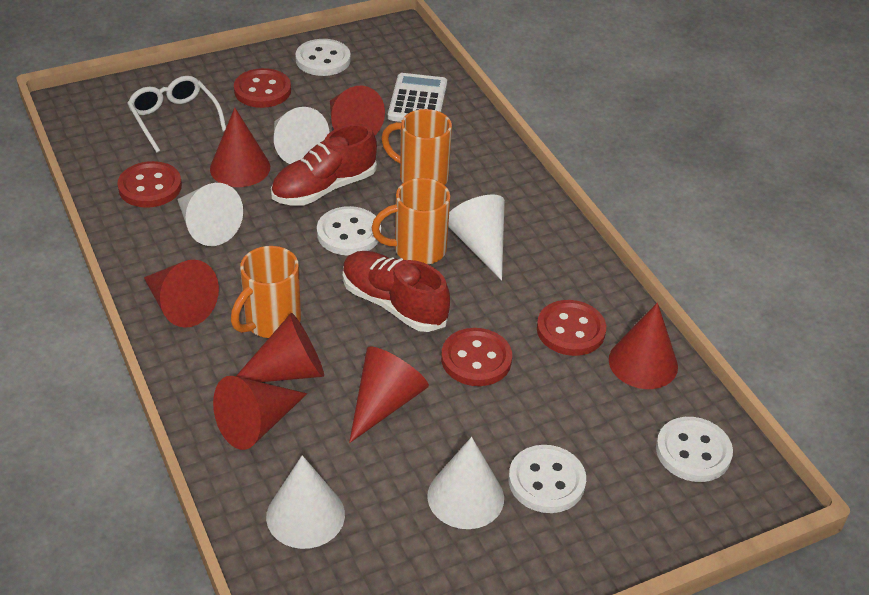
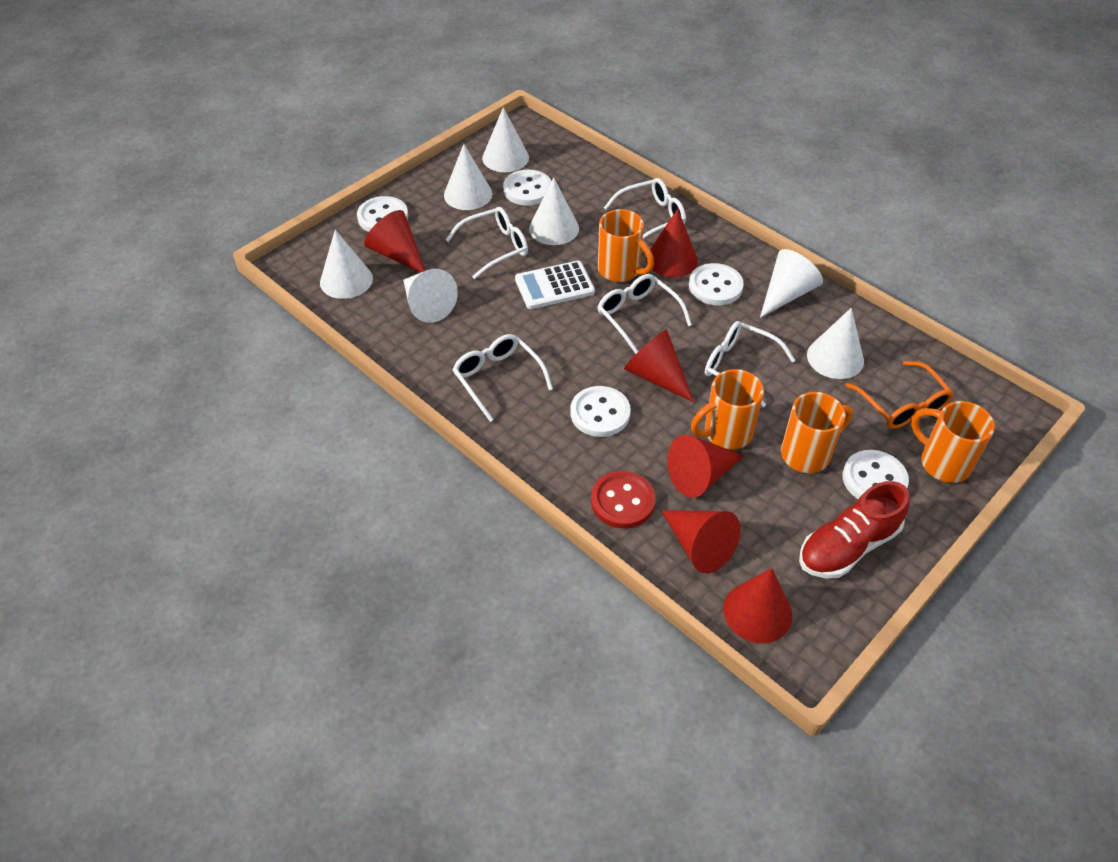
orange glasses: none = 0 -> [845,361,954,429] = 1
orange mug: [231,246,301,338] [372,178,450,265] [381,109,452,185] = 3 -> [598,209,654,282] [691,369,764,450] [781,392,853,473] [911,401,995,483] = 4
red button: [117,161,182,208] [234,68,291,108] [441,328,512,386] [537,300,606,356] = 4 -> [591,471,656,529] = 1
red cone: [144,260,219,328] [210,108,270,187] [213,376,307,450] [236,313,324,382] [330,86,385,135] [349,347,429,443] [609,303,678,389] = 7 -> [364,210,425,273] [624,330,694,402] [646,209,698,277] [661,510,741,573] [667,434,744,498] [723,568,792,643] = 6
red shoe: [271,124,377,206] [343,251,450,332] = 2 -> [799,481,910,578] = 1
white button: [295,39,351,76] [317,206,381,256] [509,445,586,513] [656,417,733,482] = 4 -> [357,196,408,232] [503,170,552,206] [570,386,631,437] [689,263,744,305] [843,450,909,499] = 5
white cone: [177,183,243,246] [266,455,345,549] [274,107,330,164] [427,437,504,529] [448,195,505,281] = 5 -> [320,230,373,299] [403,269,458,323] [444,144,493,210] [482,107,529,172] [529,178,579,245] [760,249,823,318] [807,308,864,379] = 7
white glasses: [127,76,226,153] = 1 -> [446,207,528,279] [453,334,553,422] [598,274,692,354] [604,178,686,239] [705,321,795,407] = 5

